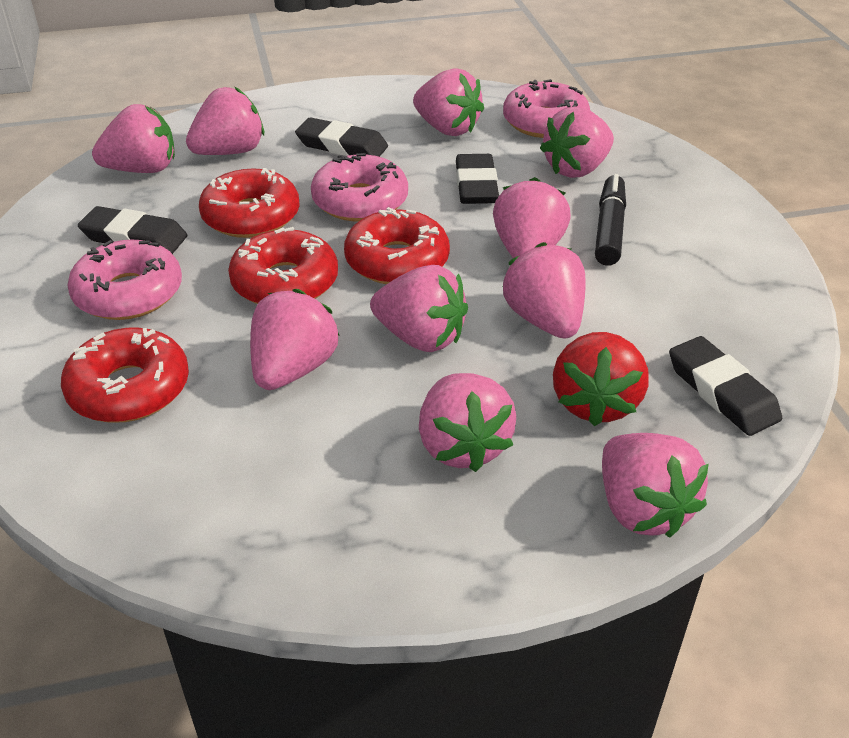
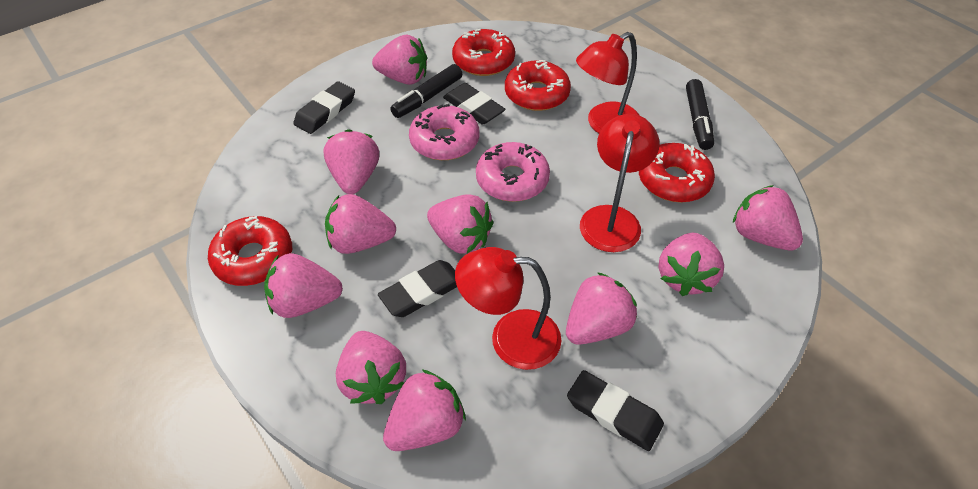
black marker: [595,174,626,266] = 1 -> [390,64,462,118] [686,79,714,150] = 2
pink donut: [68,240,182,320] [311,153,408,221] [503,79,590,138] = 3 -> [409,104,479,160] [476,142,550,202] = 2
red lamp: none = 0 -> [455,247,562,370] [576,32,639,133] [580,114,660,252] = 3
red strawberry: [553,332,649,426] = 1 -> none = 0

